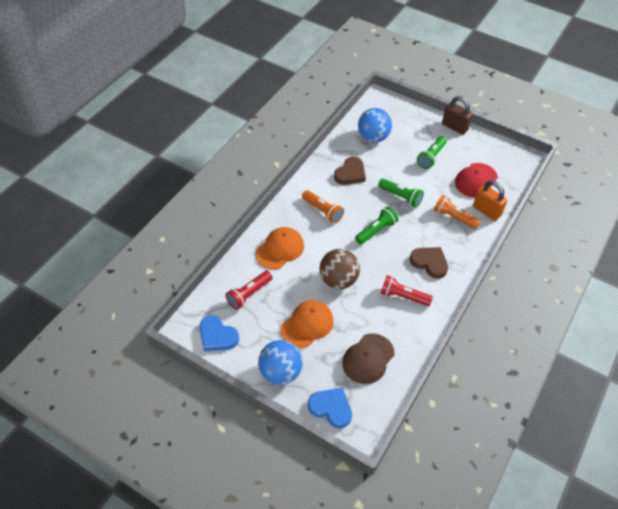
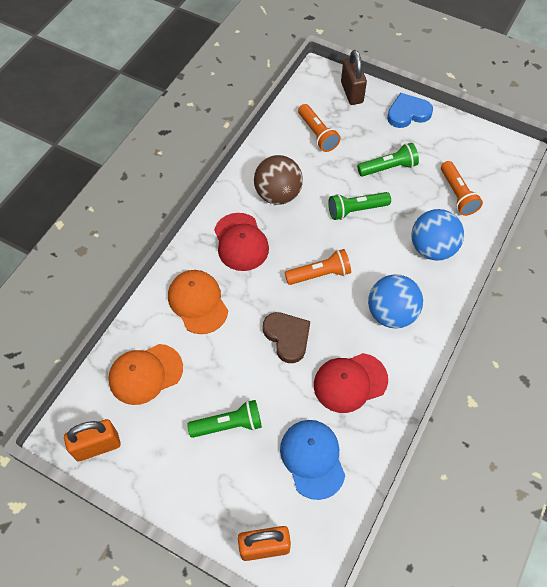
blue cap: none = 0 -> [280,420,345,500] = 1
blue heart: [200,316,239,351] [308,388,352,428] = 2 -> [387,93,433,128] = 1
brown cap: [342,334,394,384] = 1 -> none = 0
brown heart: [334,157,366,185] [410,247,448,279] = 2 -> [263,312,310,363] = 1
orange flashlight: [302,190,344,224] [434,195,481,229] = 2 -> [285,249,351,285] [298,104,341,152] [441,161,483,216] = 3
orange padlock: [473,180,507,221] = 1 -> [64,419,121,461] [238,526,291,561] = 2
red cap: [455,163,498,198] = 1 -> [214,213,269,271] [314,353,388,413] = 2
red flashlight: [226,271,273,310] [380,275,433,306] = 2 -> none = 0

